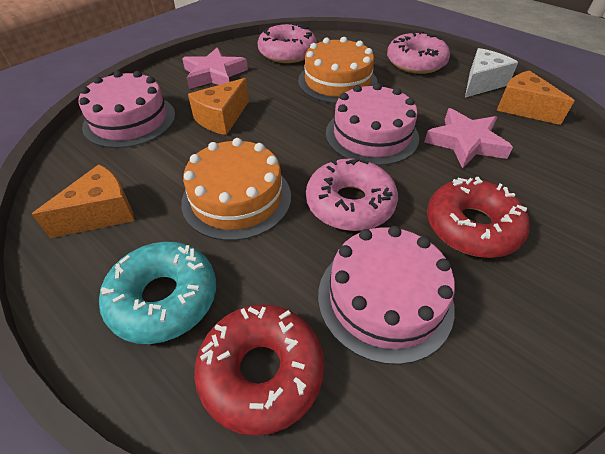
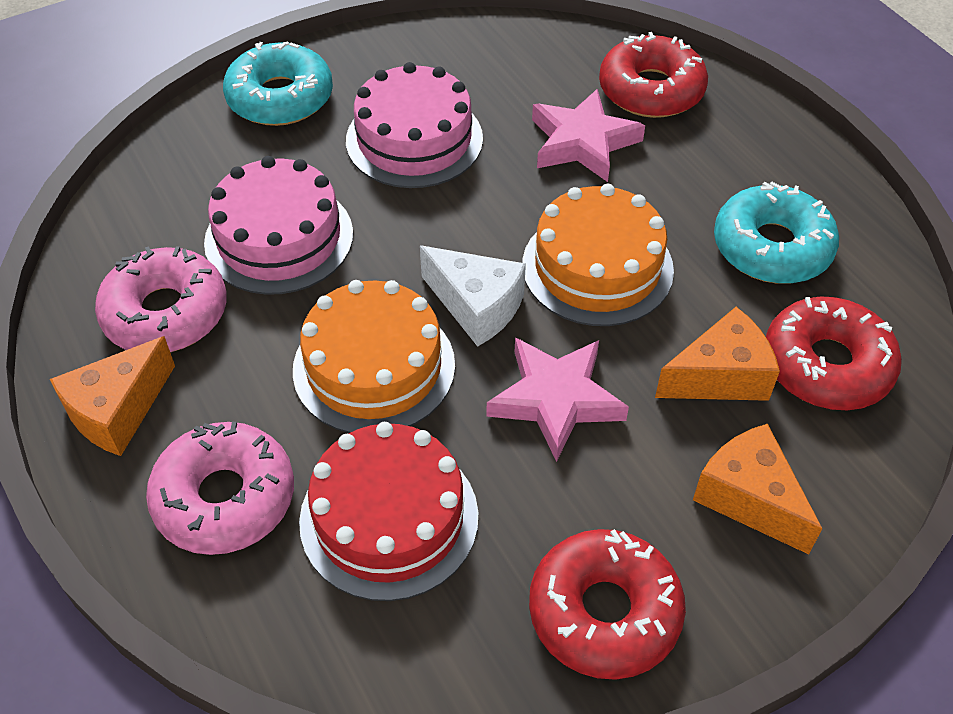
pink cake: [78,71,175,148] [318,226,455,365] [326,83,419,166] = 3 -> [204,156,353,295] [346,62,483,188] = 2
pink donut: [258,23,317,63] [306,158,398,231] [387,31,450,74] = 3 -> [95,246,227,352] [146,422,294,555] = 2
red cake: none = 0 -> [299,422,478,601] = 1
red donut: [194,304,324,436] [427,177,529,258] = 2 -> [529,529,686,680] [599,32,708,118] [766,296,902,410] = 3
turquoise donut: [99,241,216,344] = 1 -> [223,41,333,126] [714,182,839,284] = 2

